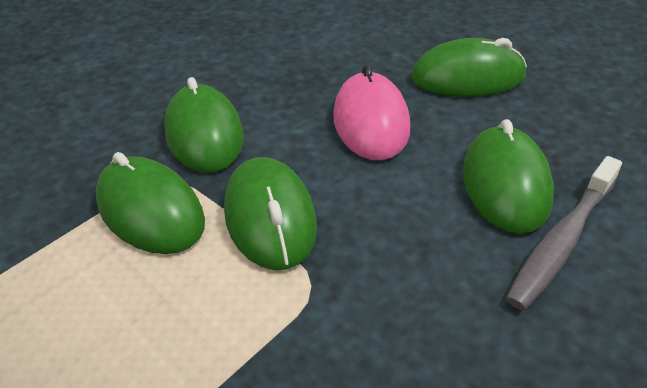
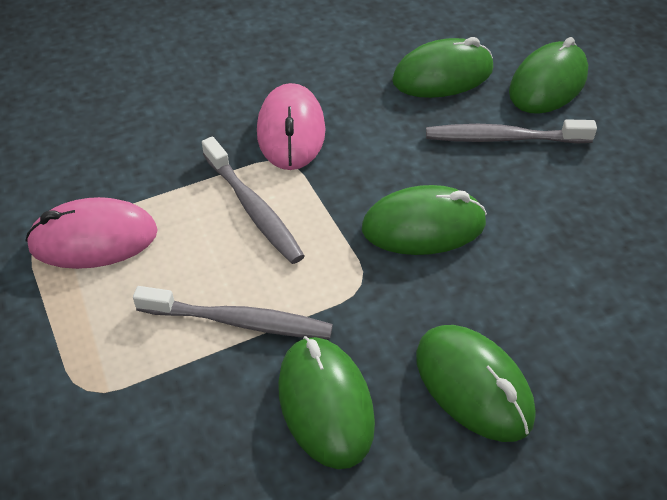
grey toothbrush: [506,156,622,310] = 1 -> [133,286,333,339] [202,136,304,264] [426,119,597,144] = 3
pink mouse: [333,65,411,161] = 1 -> [25,197,158,269] [257,83,325,170] = 2

